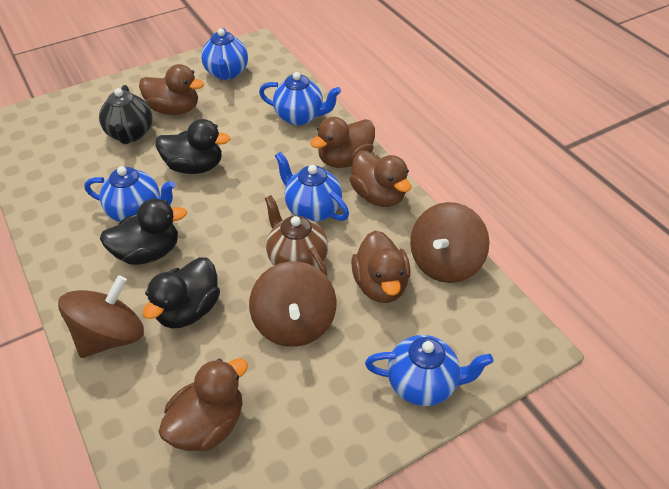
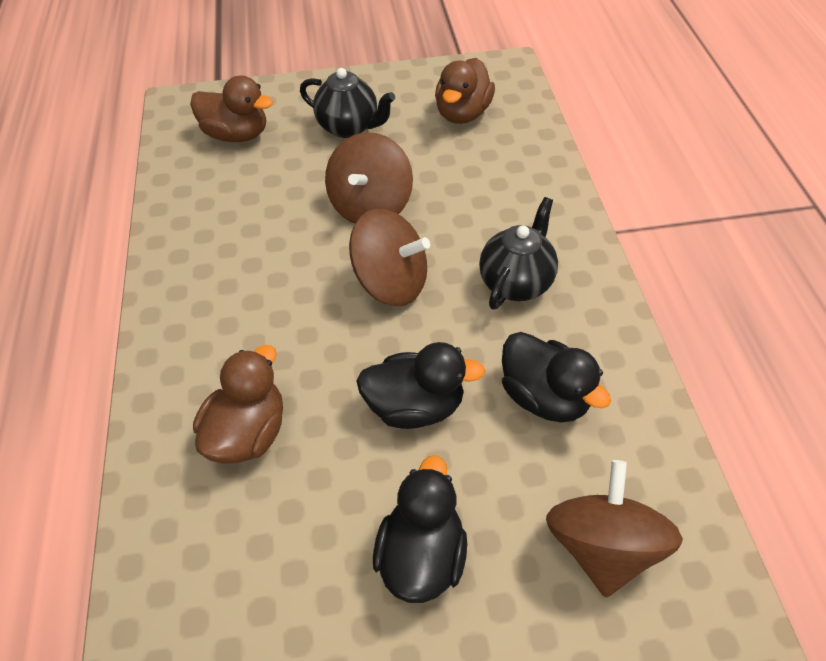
black teapot: [99,85,153,144] = 1 -> [300,68,395,138] [479,197,558,309] = 2
blue teapot: [84,166,175,222] [201,28,248,80] [259,72,341,126] [275,152,349,222] [365,335,493,406] = 5 -> none = 0
brown duck: [139,64,204,115] [158,358,248,452] [310,117,375,168] [349,150,411,207] [351,230,410,303] = 5 -> [190,75,273,142] [193,345,283,463] [435,58,495,124] = 3
brown teapot: [265,195,328,276] = 1 -> none = 0

